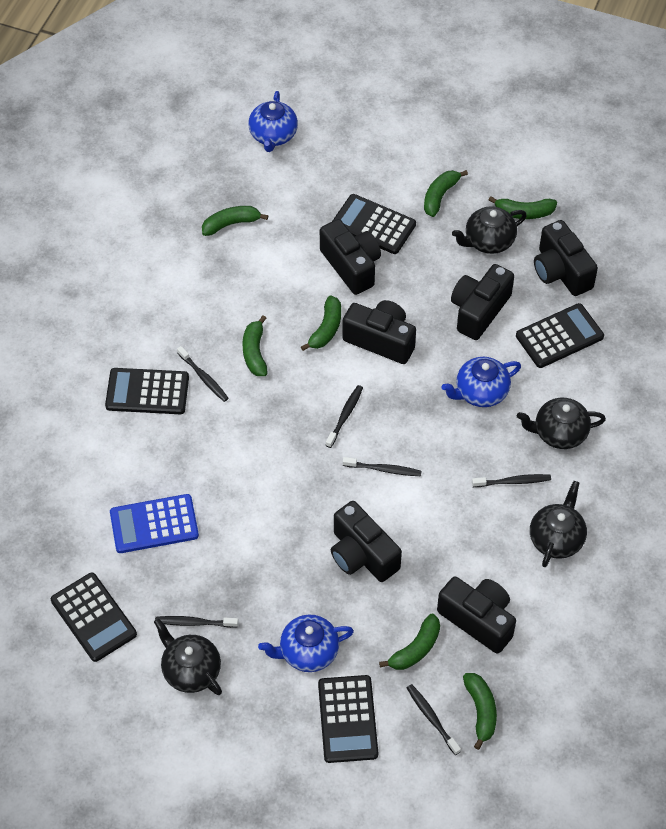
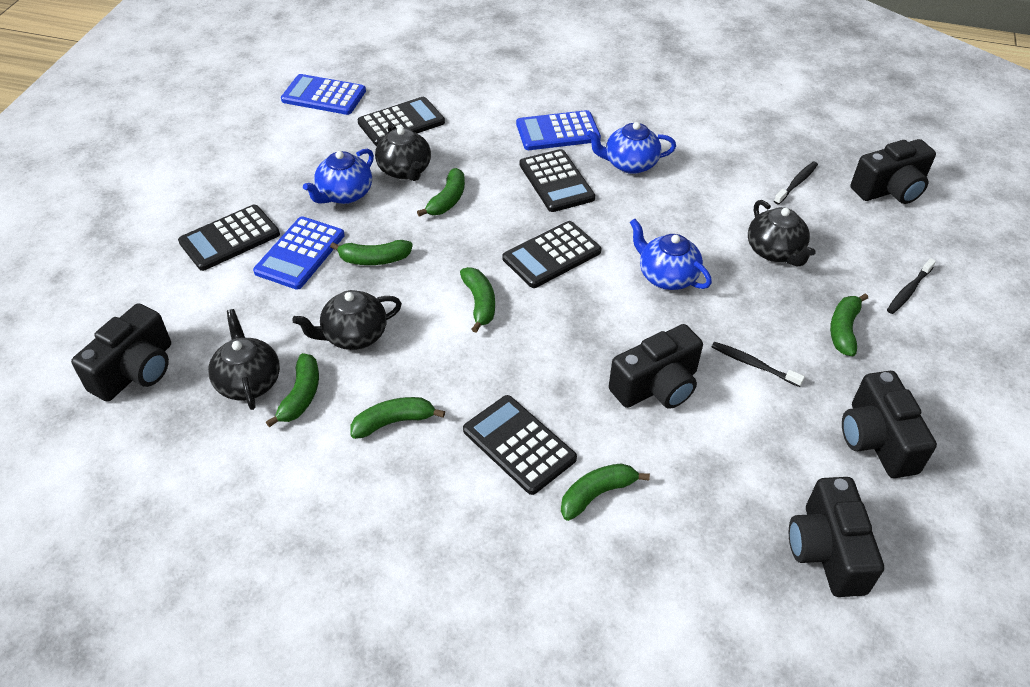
black camera: [320,219,381,295] [331,501,402,582] [342,300,416,364] [437,576,516,654] [451,264,514,340] [534,220,598,296] = 6 -> [71,303,171,402] [609,324,703,409] [789,477,884,597] [842,371,937,478] [851,139,936,204] = 5
black toothbrush: [155,616,238,628] [177,346,229,402] [326,385,363,448] [343,457,422,476] [407,684,461,755] [472,474,551,487] = 6 -> [712,342,805,387] [774,162,818,205] [887,258,936,314] = 3
blue calculator: [110,494,199,553] = 1 -> [253,217,345,289] [281,74,366,115] [516,110,601,150] = 3

